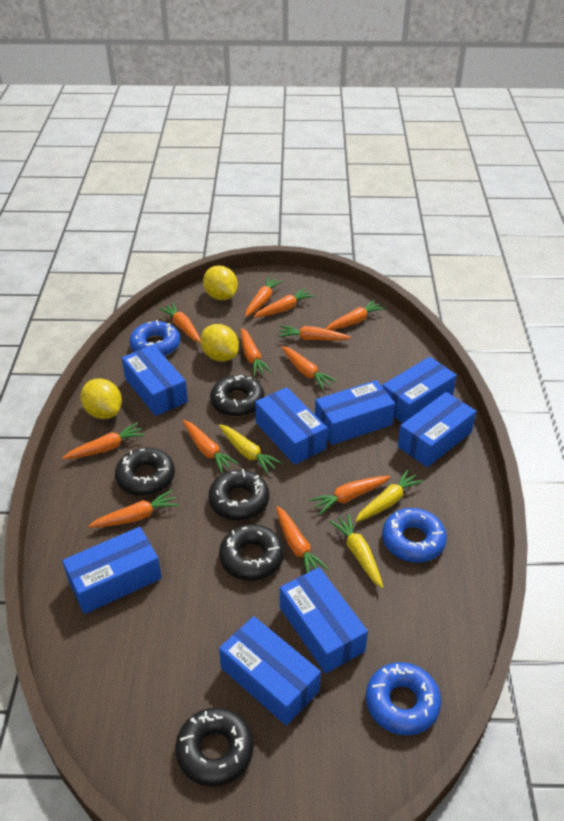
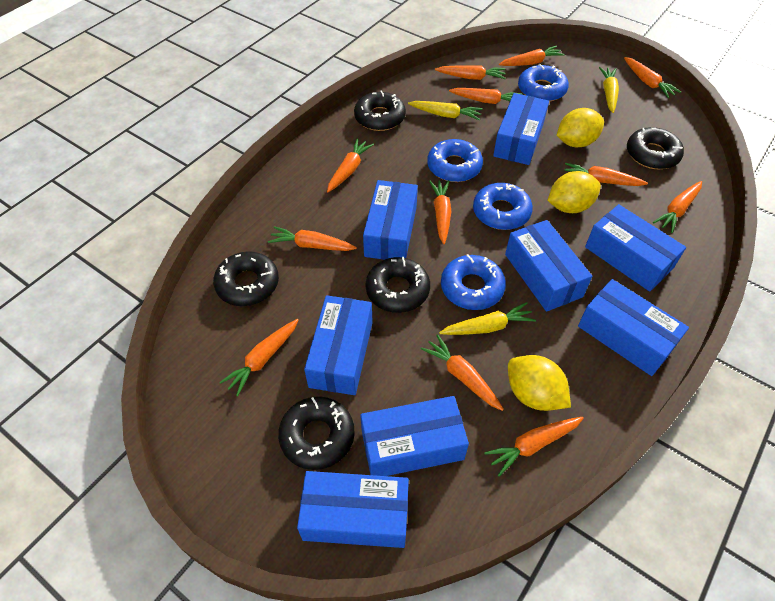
blue donut: [129,320,180,356] [366,662,441,735] [382,508,447,563] = 3 -> [427,139,483,182] [441,254,506,310] [473,183,533,230] [518,64,569,102] = 4

